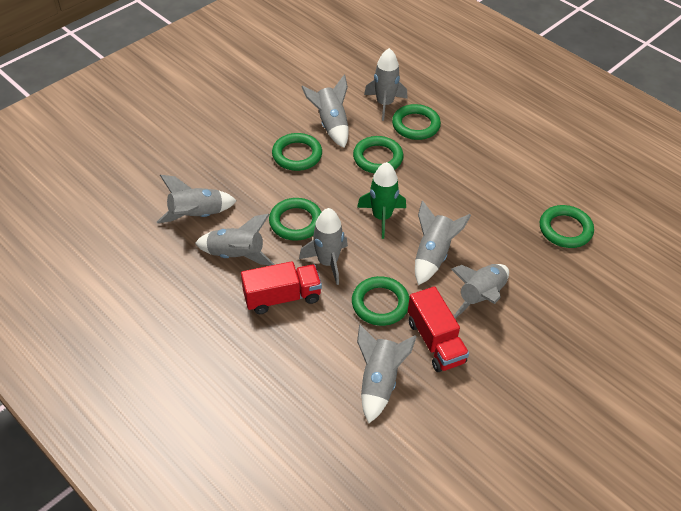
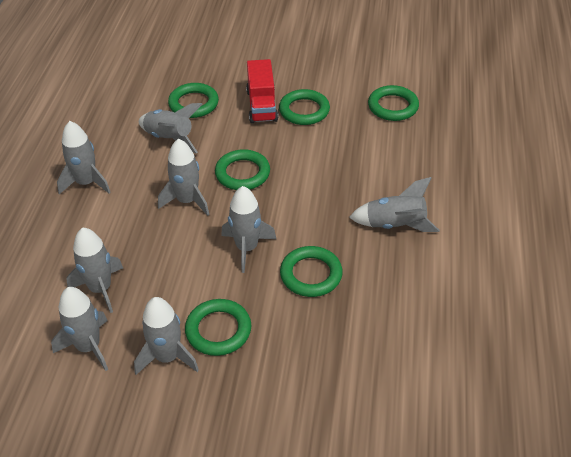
green rocket: [357,162,406,239] = 1 -> none = 0
red truck: [241,261,322,314] [408,286,469,372] = 2 -> [246,59,278,123] = 1

